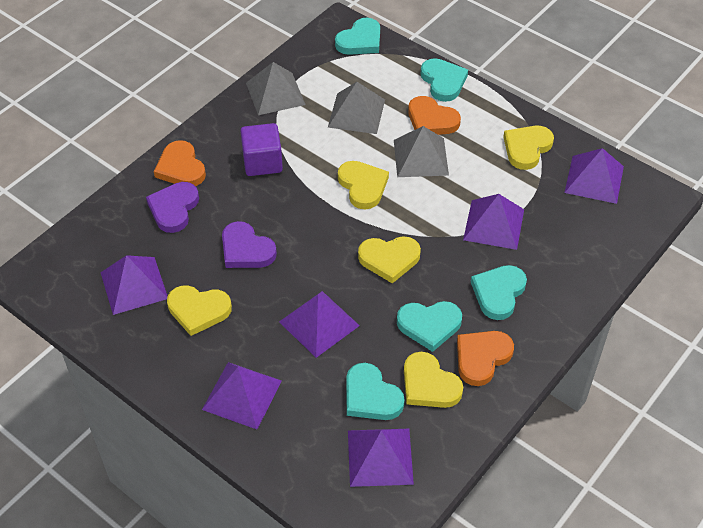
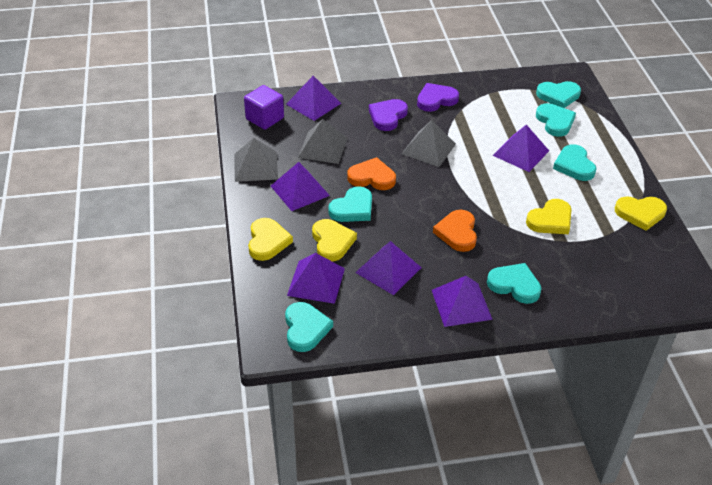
orange heart: [154,140,206,186] [408,96,461,135] [457,331,514,386] = 3 -> [347,157,396,190] [433,210,477,252] = 2
turquoise heart: [335,18,380,55] [346,363,405,420] [397,301,462,352] [421,58,468,102] [471,265,527,320] = 5 -> [285,302,333,352] [328,186,372,222] [487,263,542,304] [536,81,581,108] [536,103,576,137] [553,144,597,181] = 6
yellow heart: [167,285,232,336] [338,161,389,209] [358,236,421,283] [404,352,463,408] [503,126,554,170] = 5 -> [248,218,293,261] [312,219,357,262] [526,199,572,234] [615,196,667,231] = 4

